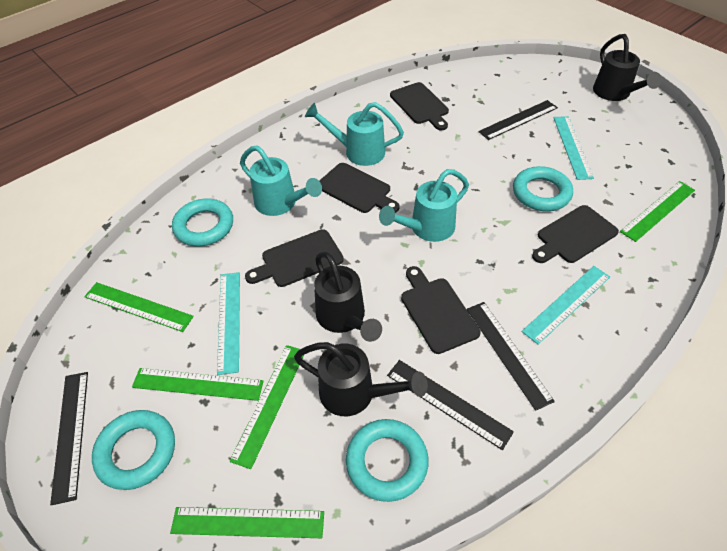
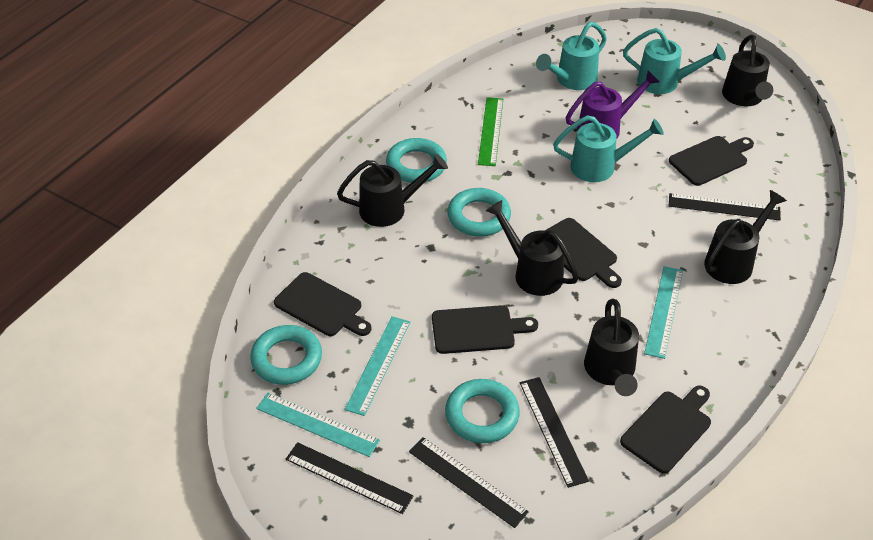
black watering can: [294,342,428,416] [314,252,382,342] [593,34,662,101] = 3 -> [337,154,448,227] [486,200,579,296] [584,299,639,396] [704,190,787,284] [722,35,773,106] = 5
green ruler: [84,282,194,332] [132,368,263,401] [170,507,324,538] [230,345,304,469] [620,181,695,242] = 5 -> [478,97,503,166] = 1
purple watering can: none = 0 -> [566,70,659,138] = 1

